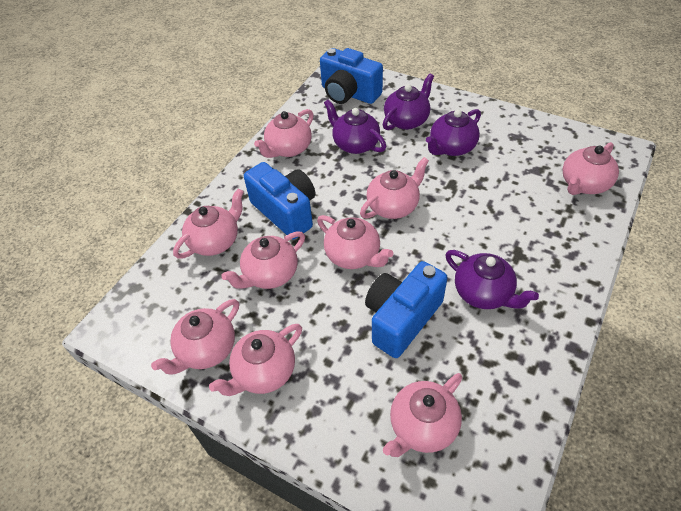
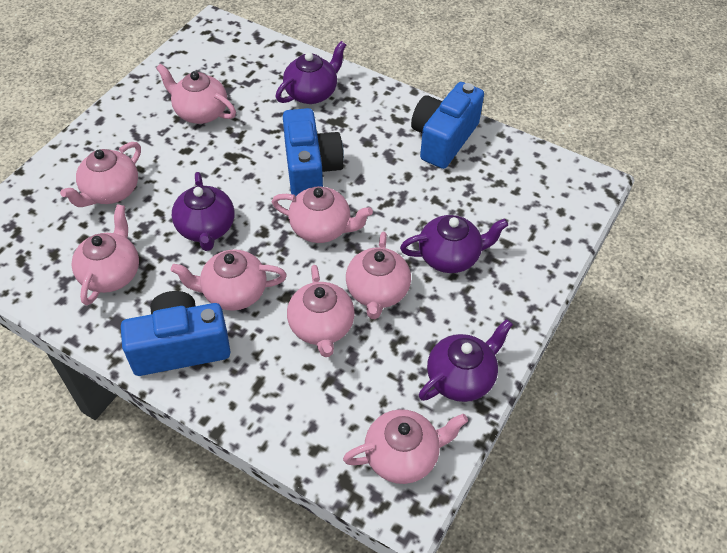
pink teapot: [151,299,239,375] [173,188,244,259] [209,324,302,396] [221,231,305,289] [254,109,314,158] [317,215,393,269] [360,157,429,219] [383,373,462,457] [563,142,619,195] = 9 -> [60,142,141,207] [71,205,139,305] [156,63,236,124] [171,249,287,311] [272,186,373,243] [287,265,355,357] [343,409,468,484] [346,232,411,319] = 8

